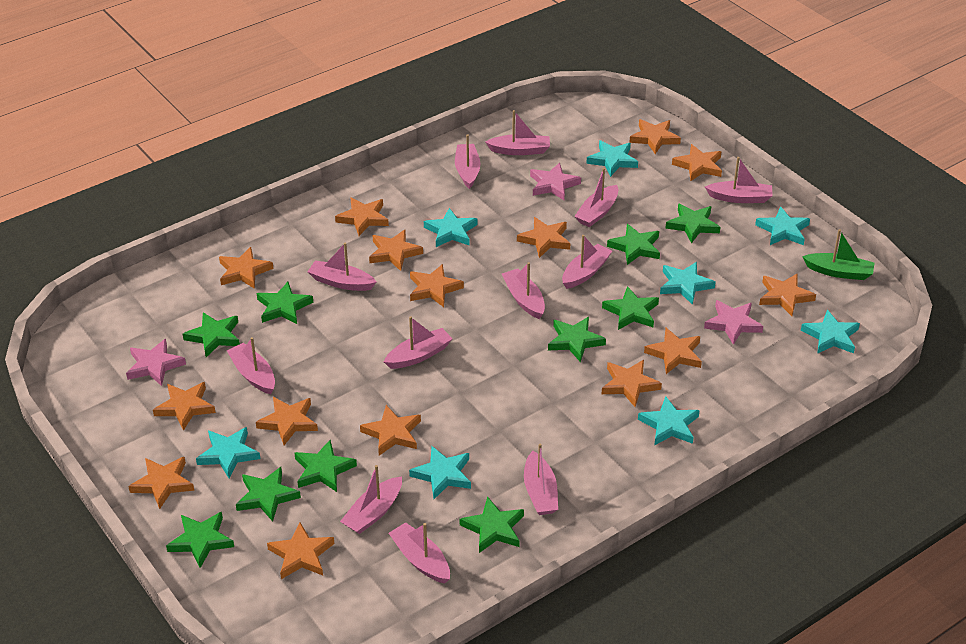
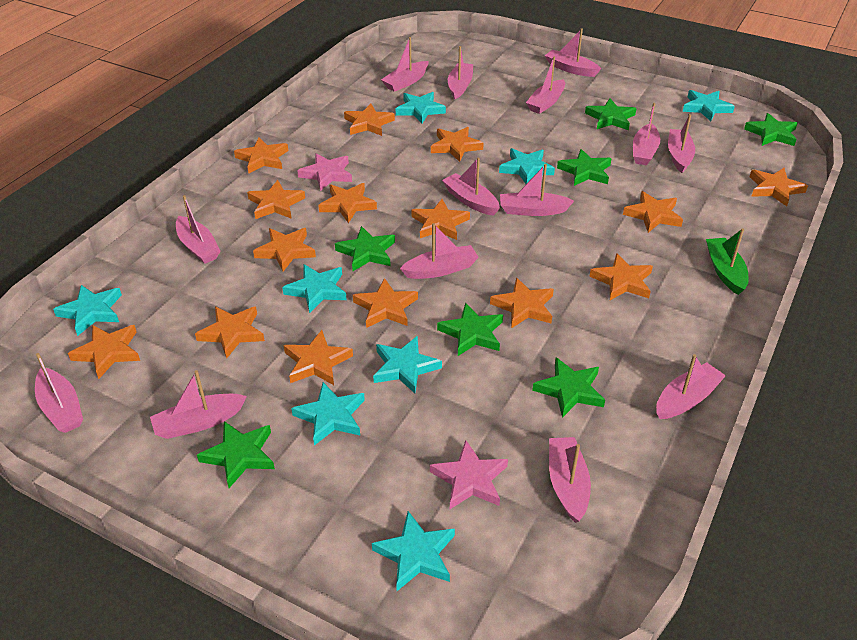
green star: [166,512,234,568] [183,312,240,357] [236,467,301,522] [257,282,313,324] [294,440,357,492] [460,496,524,553] [548,317,606,362] [602,286,659,330] [607,224,660,265] [665,203,720,243] = 10 -> [197,421,275,488] [335,226,395,271] [437,303,503,356] [532,357,605,418] [557,149,612,186] [585,98,637,131] [744,113,798,146] = 7
pink boat: [227,337,275,394] [307,243,376,291] [340,465,402,534] [384,316,453,369] [389,522,450,584] [455,134,480,189] [485,110,550,155] [502,262,545,319] [524,443,558,515] [562,235,612,289] [574,168,618,227] [705,157,773,203] = 12 -> [35,353,83,433] [150,370,247,439] [176,195,220,264] [381,37,429,92] [400,223,479,279] [442,158,500,216] [448,46,473,99] [500,164,574,216] [526,57,565,114] [545,28,601,77] [549,437,591,523] [633,103,660,166] [656,354,726,419] [668,114,695,173] = 14
pink star: [126,339,186,386] [530,163,581,200] [704,300,763,345] = 3 -> [297,153,352,191] [430,440,508,509] = 2

